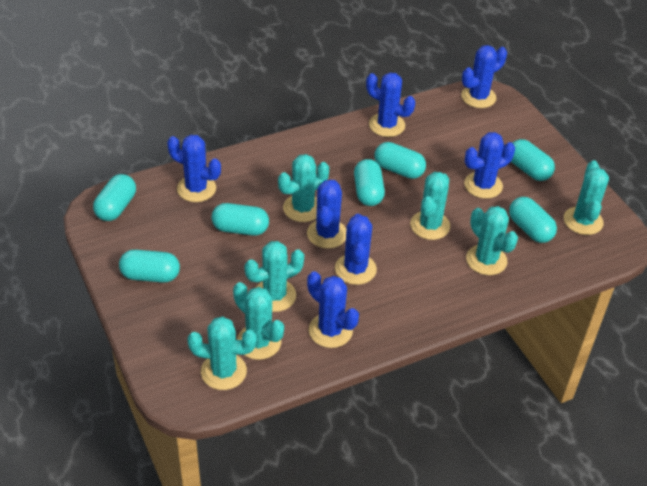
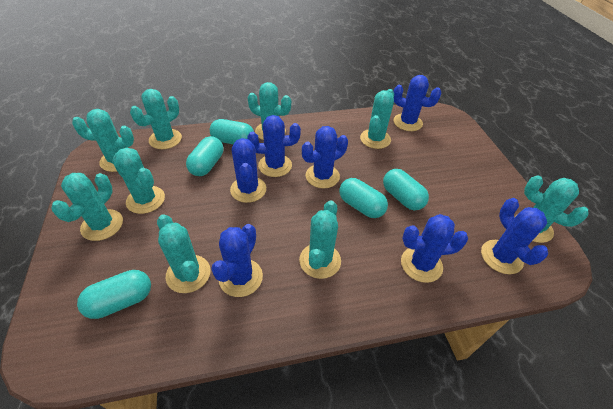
turquoise cactus: [187,316,257,390] [233,282,284,360] [244,241,304,312] [278,154,329,222] [410,172,450,240] [466,206,518,275] [564,160,609,235] = 7 -> [51,173,123,241] [72,109,134,172] [112,148,165,214] [130,89,182,149] [157,214,210,293] [247,82,291,140] [299,201,341,279] [360,89,394,149] [515,175,588,243] = 9
turquoise capsule: [93,174,136,221] [119,250,180,283] [212,203,269,236] [354,159,385,206] [375,142,426,179] [509,197,557,243] [511,139,555,181] = 7 -> [77,270,151,319] [186,136,223,176] [210,119,254,145] [339,178,388,218] [383,169,429,210] = 5

